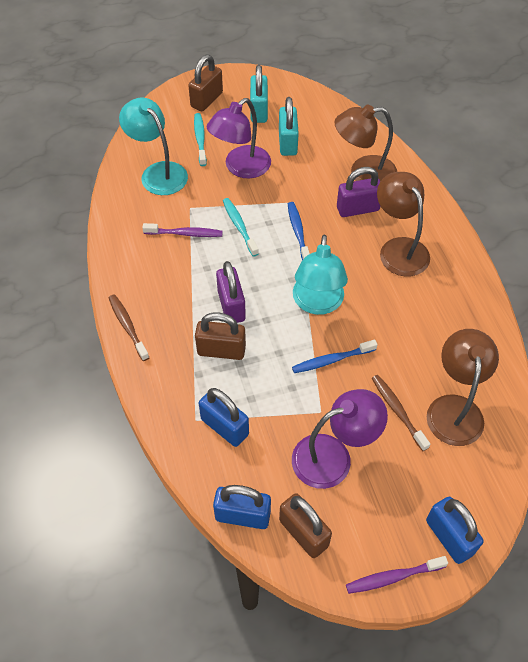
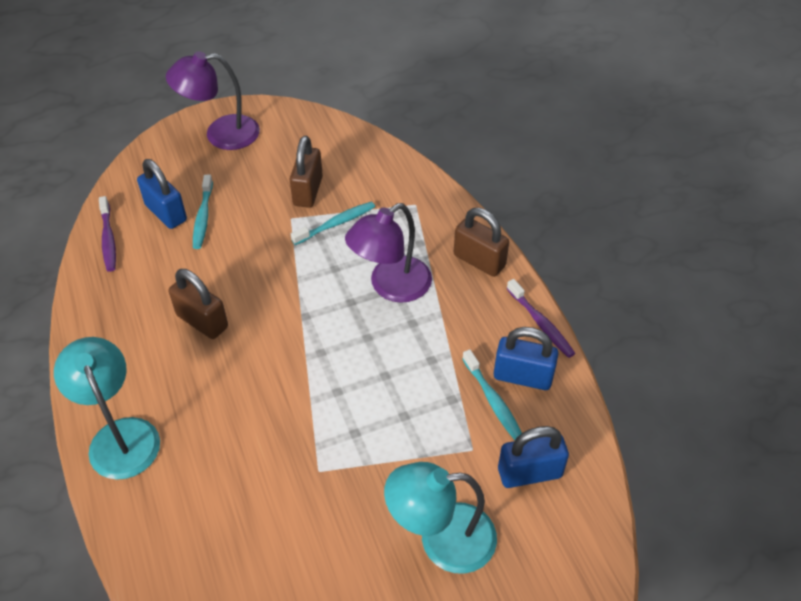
blue toothbrush: [288,202,310,260] [292,340,377,373] = 2 -> none = 0
brown lamp: [335,105,397,182] [377,172,430,277] [427,329,499,446] = 3 -> none = 0
brown toothbrush: [109,294,150,361] [372,375,430,451] = 2 -> none = 0
purple padlock: [216,261,246,323] [337,167,380,217] = 2 -> none = 0
turquoise padlock: [250,65,268,123] [279,97,299,156] = 2 -> none = 0
turquoise toothbrush: [194,113,207,166] [223,198,259,257] = 2 -> [193,175,213,249] [291,201,375,245] [462,349,522,440] = 3

